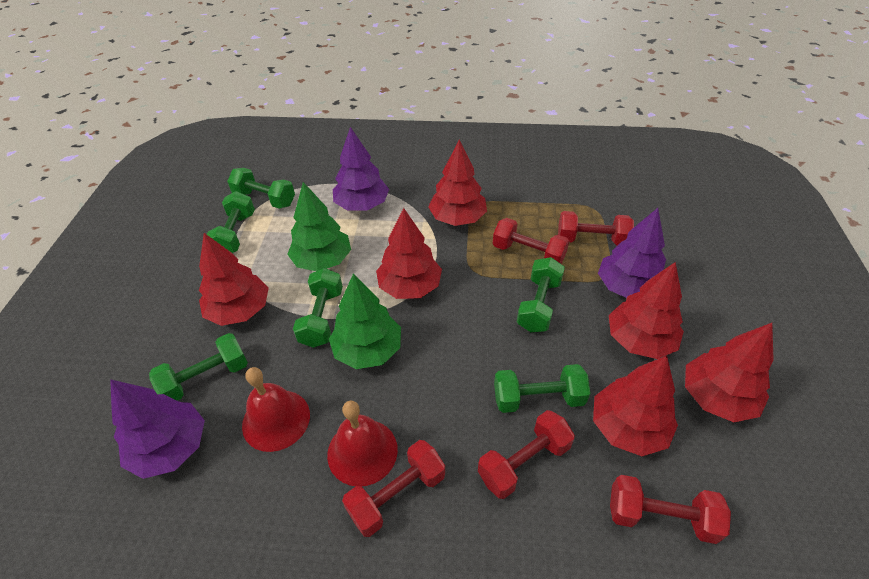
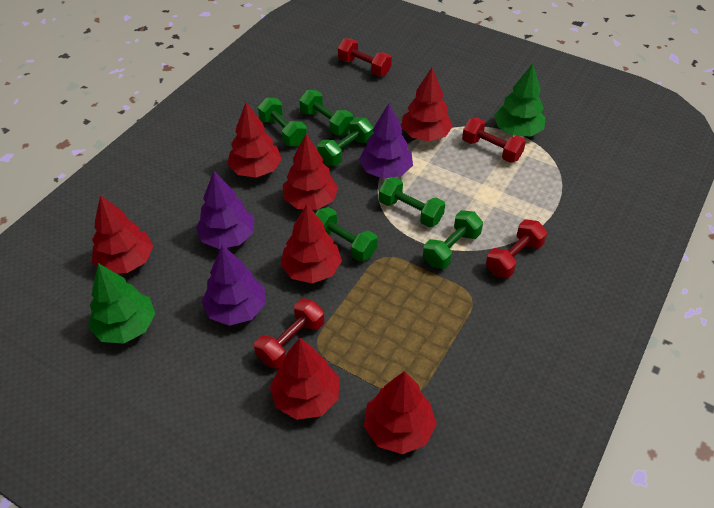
red bell: [242,367,310,452] [327,401,398,486] = 2 -> none = 0
red dumbbell: [342,440,445,537] [478,410,575,499] [493,218,569,264] [558,211,634,246] [610,475,731,544] = 5 -> [254,298,324,369] [338,38,392,76] [462,118,526,163] [486,219,547,278] = 4
red tree: [199,233,269,326] [376,208,442,299] [428,140,487,226] [593,356,678,456] [609,262,684,359] [685,323,774,422] = 6 -> [92,195,153,273] [227,102,282,178] [270,338,339,420] [280,204,342,283] [283,134,339,210] [364,371,436,454] [401,68,453,141] = 7

